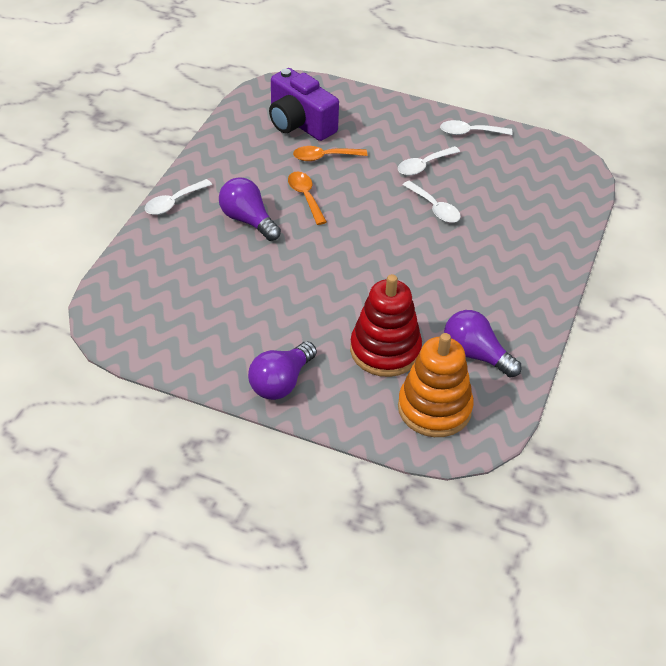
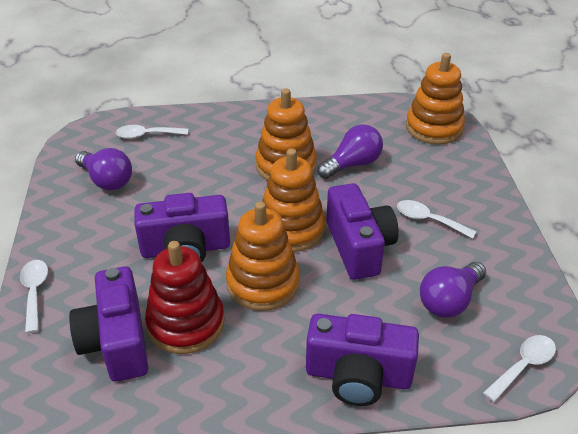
orange spoon: [288,172,327,225] [293,146,367,161] = 2 -> none = 0
orange stacking toy: [398,333,474,437] = 1 -> [226,201,300,311] [255,88,317,181] [262,148,325,252] [406,53,465,145] = 4
purple camera: [269,68,339,141] = 1 -> [69,266,148,382] [134,193,230,262] [306,314,419,406] [326,183,399,280] = 4

